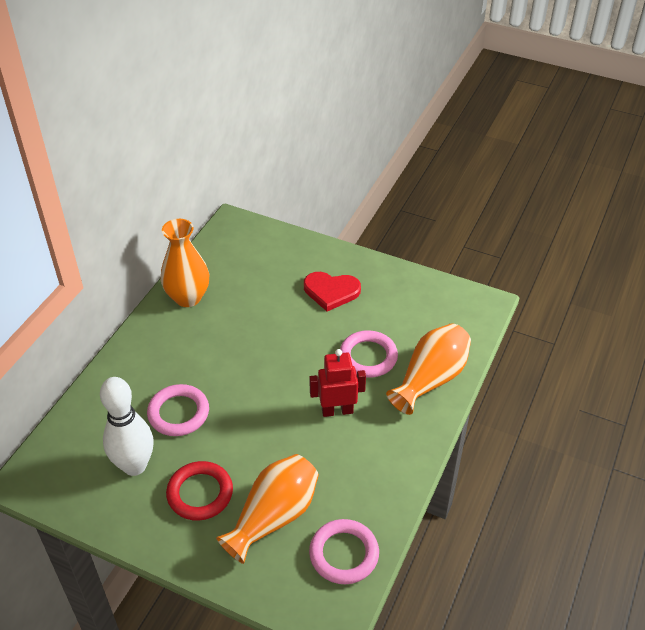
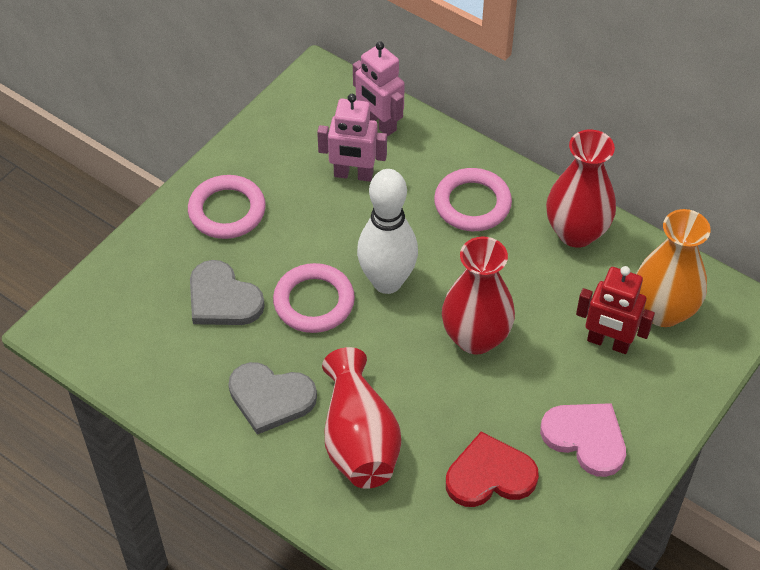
grey heart: none = 0 -> [190,260,265,325] [228,362,317,435] = 2
orange vase: [161,219,209,307] [216,454,319,564] [386,323,471,415] = 3 -> [636,209,711,327] = 1
pink heart: none = 0 -> [540,403,626,477] = 1
pink robot: none = 0 -> [317,94,387,182] [353,41,405,136] = 2
red ring: [166,461,233,521] = 1 -> none = 0
red vase: none = 0 -> [322,347,401,489] [442,237,515,355] [546,130,616,248] = 3

